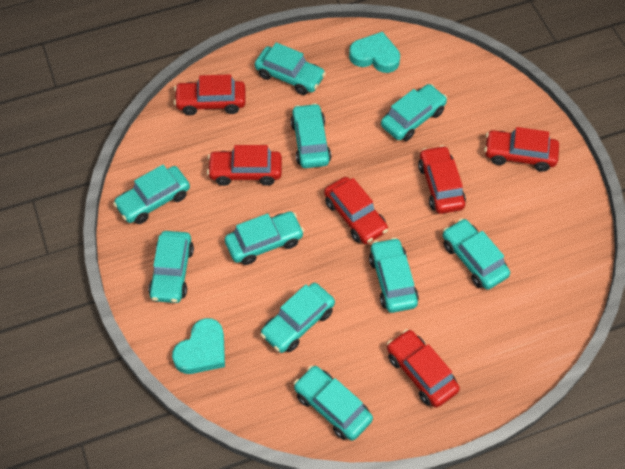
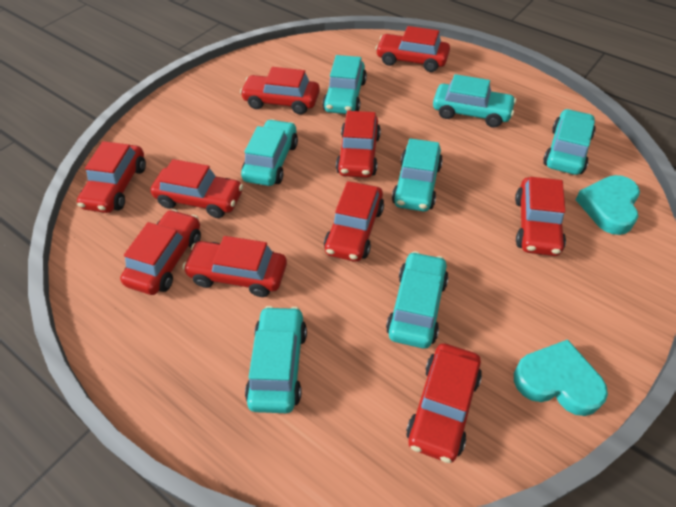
red car: [174,74,246,116] [207,145,282,186] [324,177,388,244] [387,329,460,407] [418,145,466,214] [484,127,559,172] = 6 -> [77,141,146,213] [120,209,201,295] [150,159,243,218] [182,236,287,297] [240,67,320,114] [324,181,384,262] [336,111,381,178] [375,26,450,72] [406,343,482,463] [515,177,566,256] = 10
turquoise car: [113,165,190,224] [148,231,194,303] [225,211,304,265] [255,42,326,95] [260,283,335,353] [290,103,331,168] [294,365,373,441] [369,237,419,313] [381,84,447,141] [443,218,510,290] = 10 -> [241,119,298,186] [245,306,307,413] [323,55,367,114] [386,251,449,349] [392,138,443,212] [433,74,516,128] [543,109,596,175] = 7

